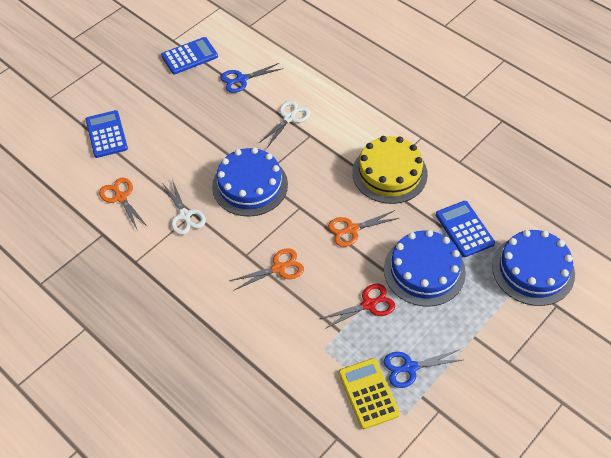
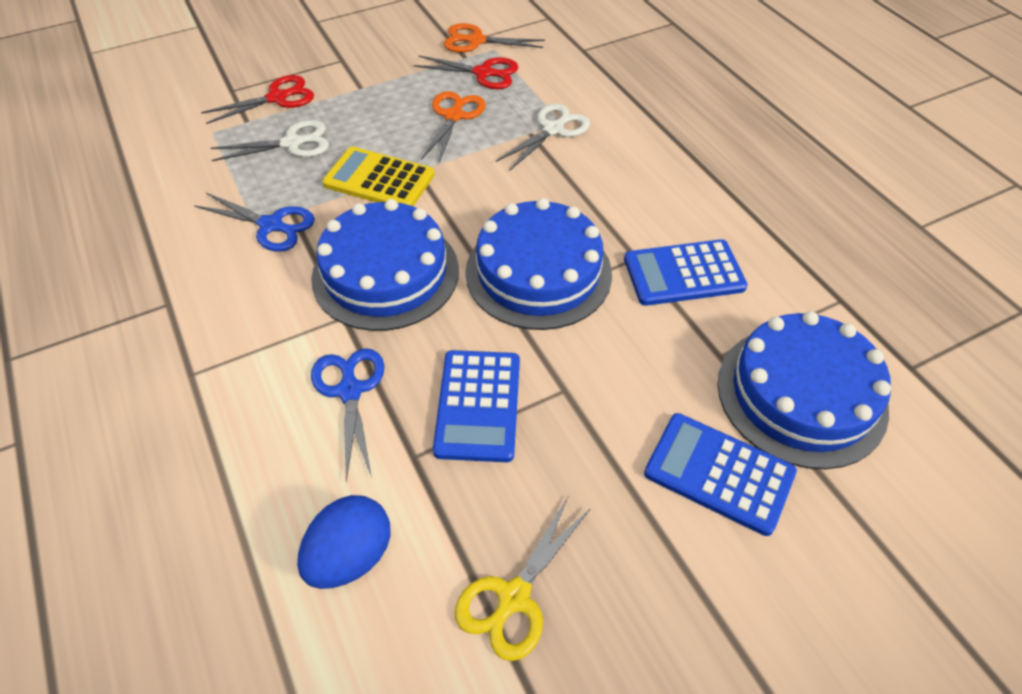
blue egg: none = 0 -> [297,495,391,589] = 1
orange scissors: [99,178,148,231] [230,248,304,290] [328,210,399,247] = 3 -> [421,91,486,163] [444,23,545,52] = 2
red scissors: [320,284,395,329] = 1 -> [201,75,314,124] [413,55,519,89] = 2
yellow cake: [352,136,428,204] = 1 -> none = 0
yellow scissors: none = 0 -> [455,495,591,661] = 1

